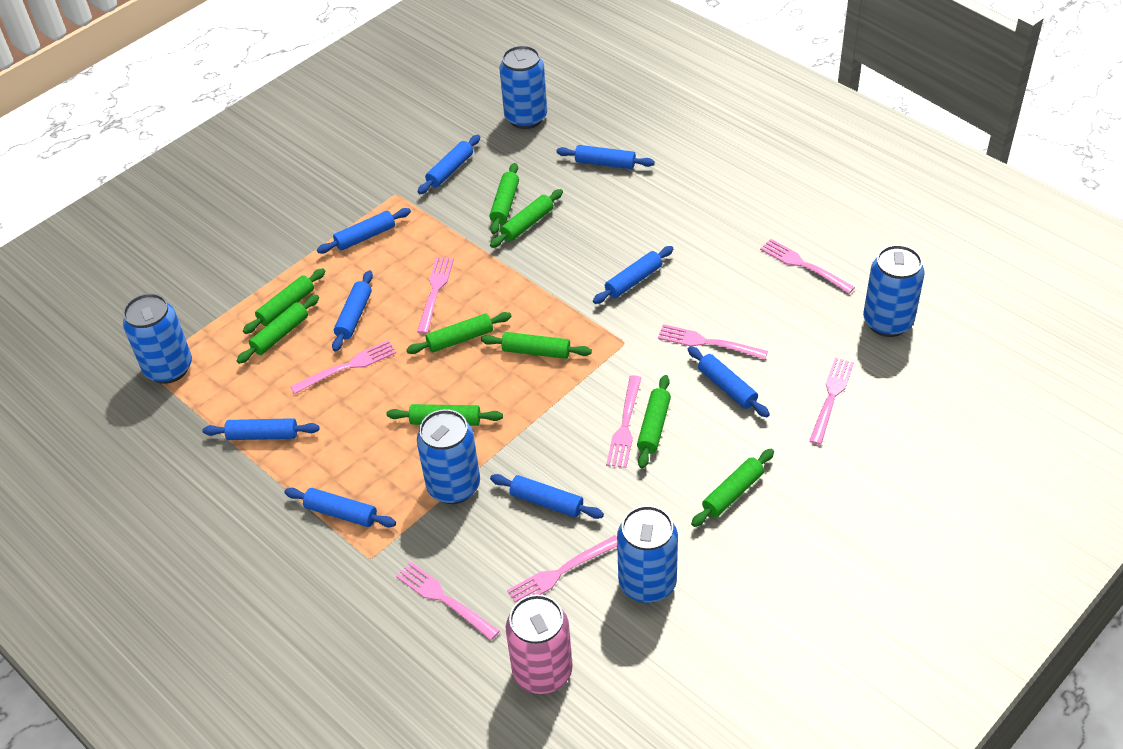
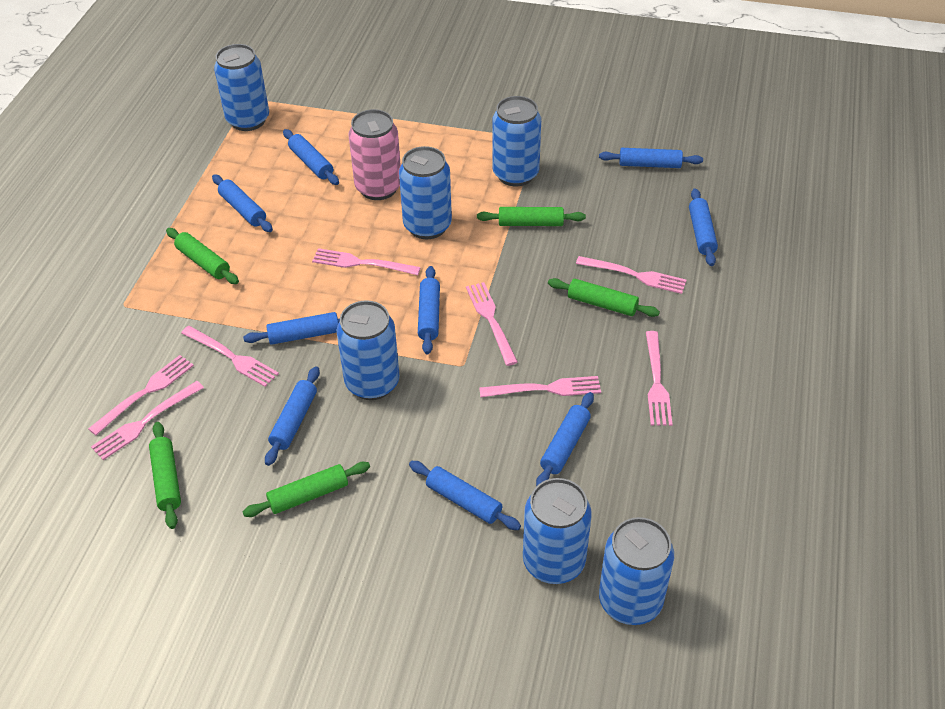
blue can: [123,293,192,384] [417,409,480,504] [500,45,547,129] [617,505,678,603] [863,245,925,337] = 5 -> [214,44,269,131] [337,300,400,400] [399,146,452,239] [493,96,541,186] [523,478,592,584] [599,517,674,625] = 6
green rolling pin: [236,295,319,364] [243,268,325,334] [386,404,503,426] [406,312,512,354] [481,332,592,359] [490,163,519,234] [490,189,563,248] [637,375,671,469] [691,449,774,527] = 9 -> [149,422,181,529] [166,228,239,284] [243,462,370,517] [477,207,586,226] [548,278,660,317] = 5

